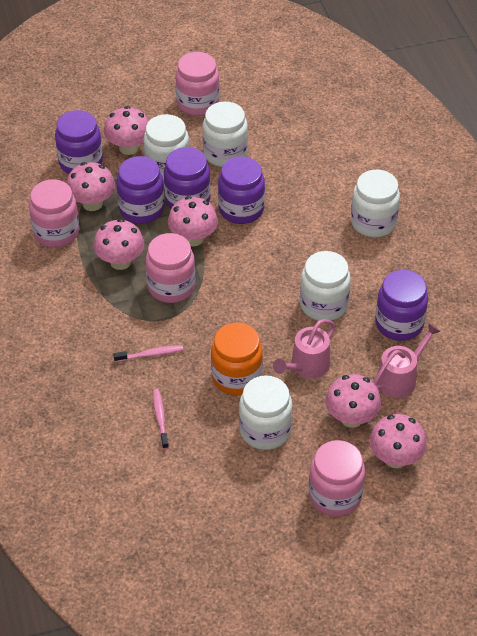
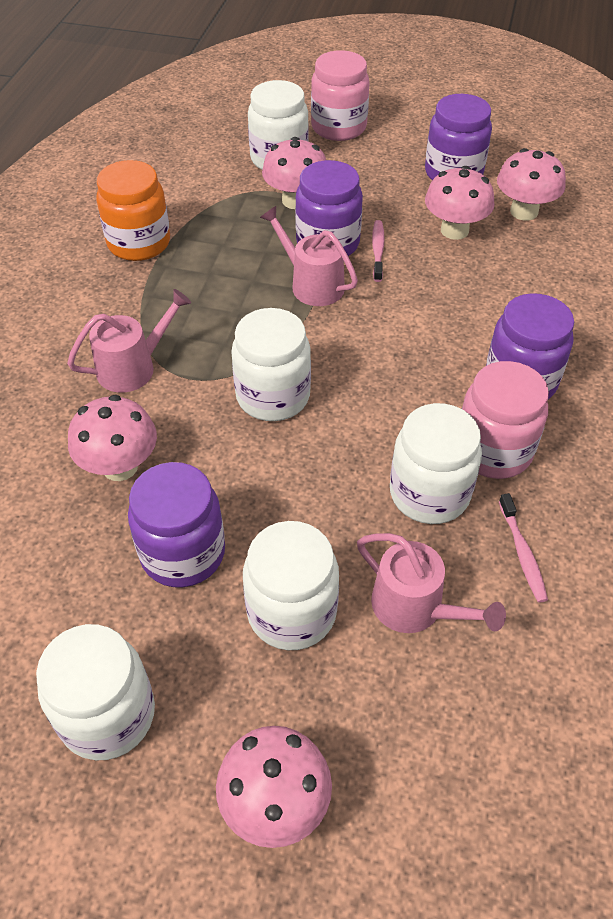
pink jar: [29,179,79,248] [146,233,195,303] [175,52,220,116] [309,440,365,516] = 4 -> [311,50,370,141] [462,361,549,479] = 2
pink mushroom: [67,162,115,211] [94,219,144,270] [104,106,149,155] [168,196,218,246] [326,374,381,428] [369,414,427,468] = 6 -> [68,395,157,481] [216,726,332,848] [262,137,326,209] [425,166,494,240] [497,148,566,221] = 5
pink watering can: [273,319,335,378] [374,323,441,398] = 2 -> [67,289,191,393] [260,206,358,306] [357,533,506,633] = 3
purple jar: [55,110,103,174] [116,156,164,224] [164,147,211,208] [218,157,265,224] [375,270,428,341] = 5 -> [128,462,225,587] [295,160,363,256] [425,94,492,180] [486,293,574,400] = 4

